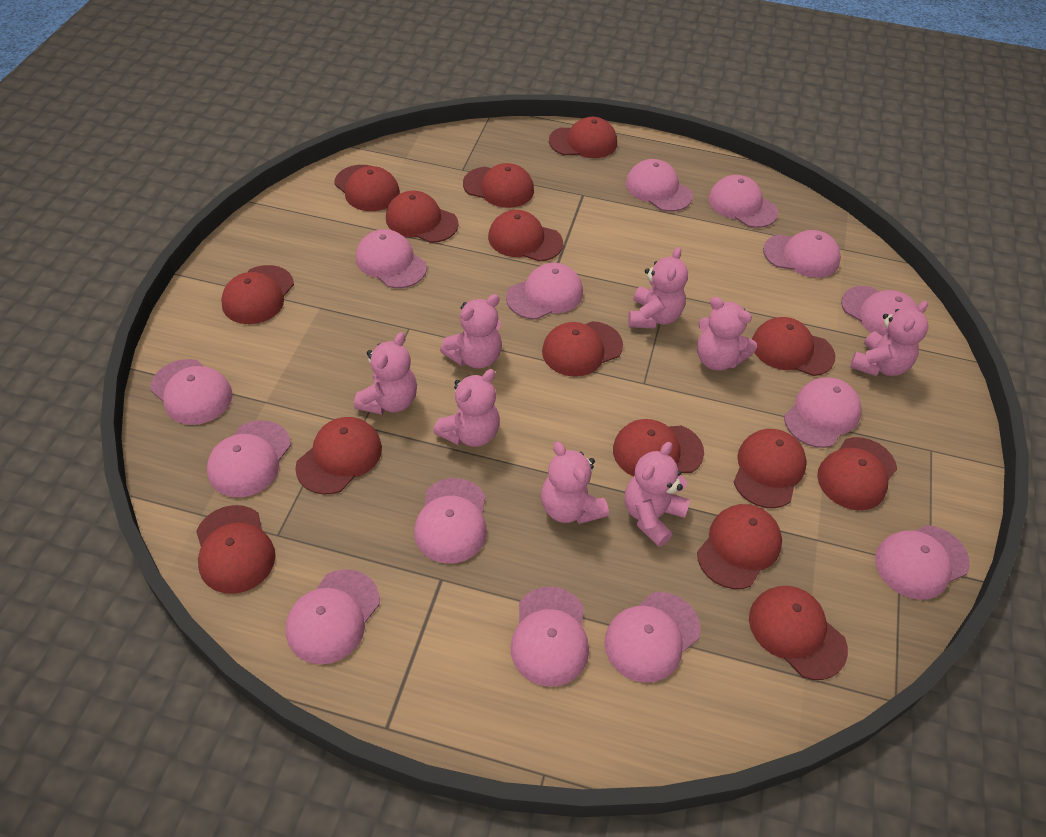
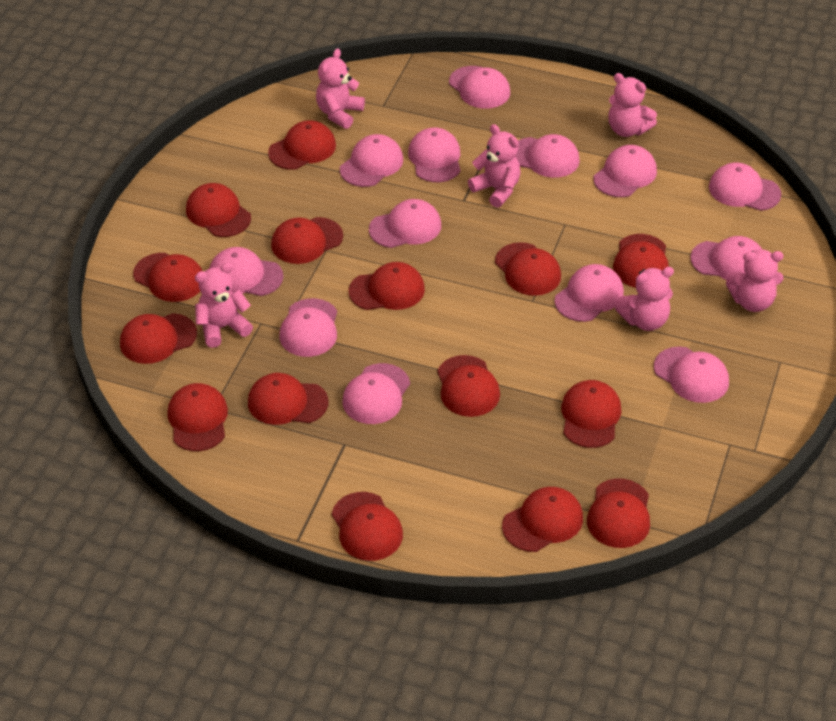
pink cap: [150,359,232,425] [207,420,291,497] [286,569,380,664] [356,229,427,288] [414,478,487,564] [506,263,583,320] [510,586,589,687] [604,592,701,683] [626,159,693,212] [709,175,778,228] [763,230,841,278] [784,377,862,448] [841,286,917,337] [875,525,970,600] = 14 -> [209,247,283,296] [279,298,337,357] [340,134,403,187] [342,363,410,424] [369,199,441,248] [408,128,461,182] [449,66,510,109] [515,134,580,178] [554,264,624,322] [594,145,657,197] [654,347,729,403] [690,236,762,280] [709,163,781,211] = 13
pink teddy bear: [354,332,417,415] [433,369,500,447] [440,294,502,369] [541,442,609,524] [625,442,690,547] [628,247,688,329] [697,297,757,371] [850,301,928,376] = 8 -> [195,262,253,348] [316,49,365,129] [468,124,521,208] [608,73,657,137] [615,267,674,331] [726,249,783,312] = 6

